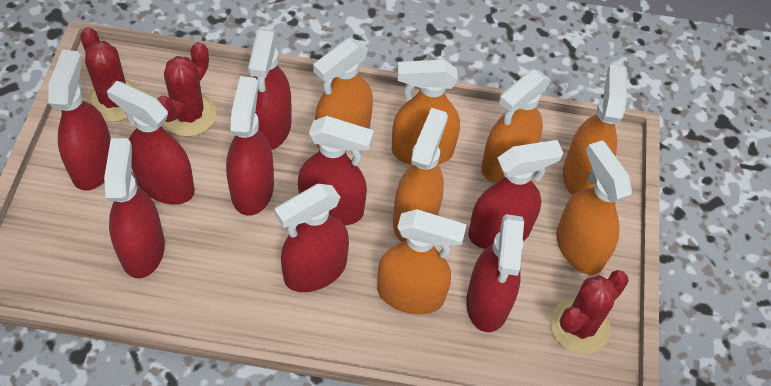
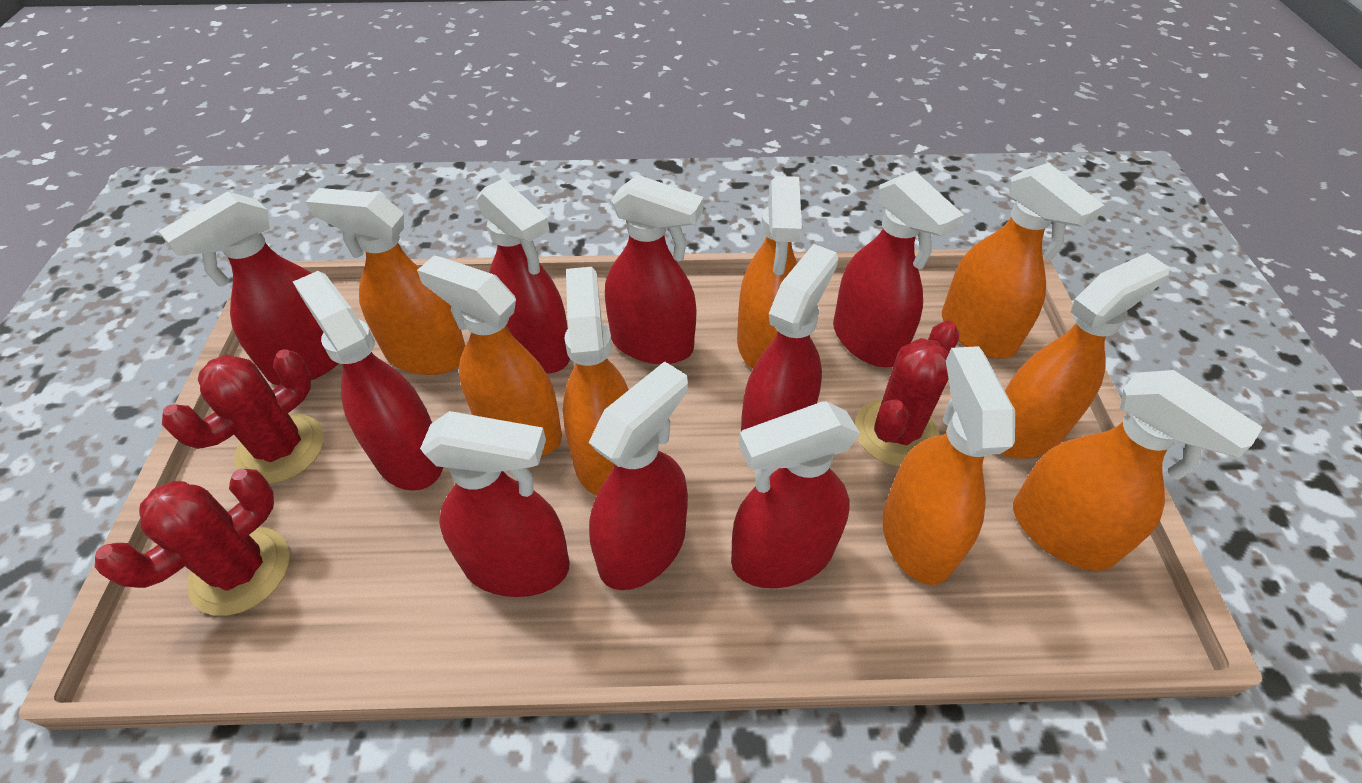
orange spray bottle: [313,38,373,151] [377,209,467,314] [392,60,460,165] [393,108,448,242] [481,69,551,183] [556,140,632,275] [563,65,627,195] = 7 -> [306,188,466,375] [417,255,562,456] [563,267,629,495] [737,176,802,368] [882,346,1015,585] [942,163,1105,359] [1001,253,1170,459] [1013,370,1263,571] = 8

